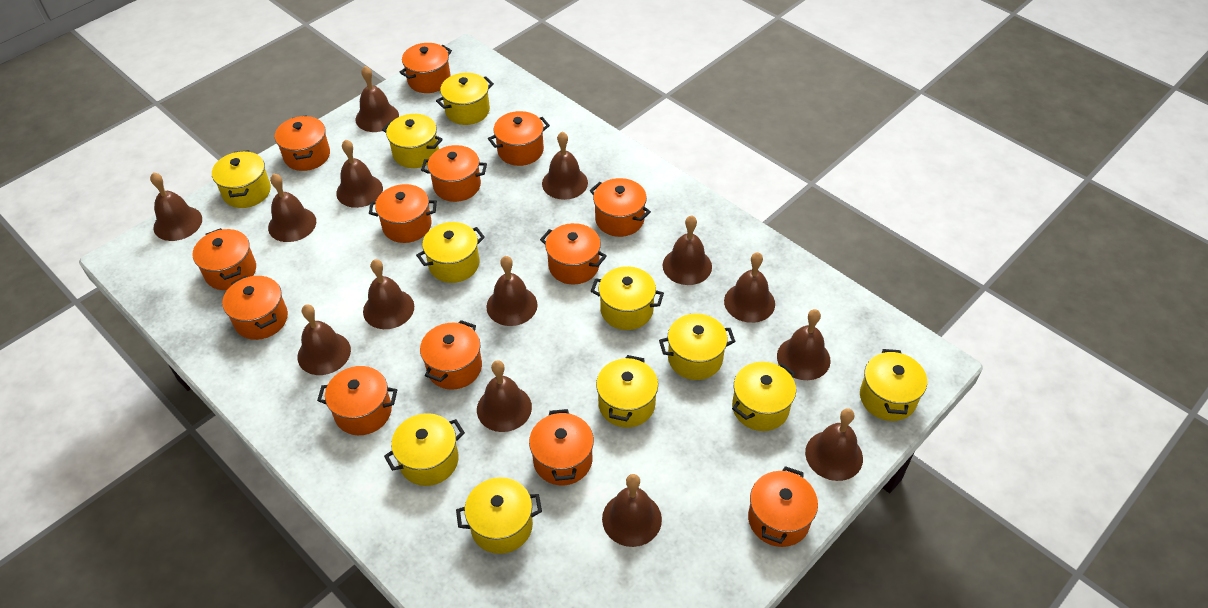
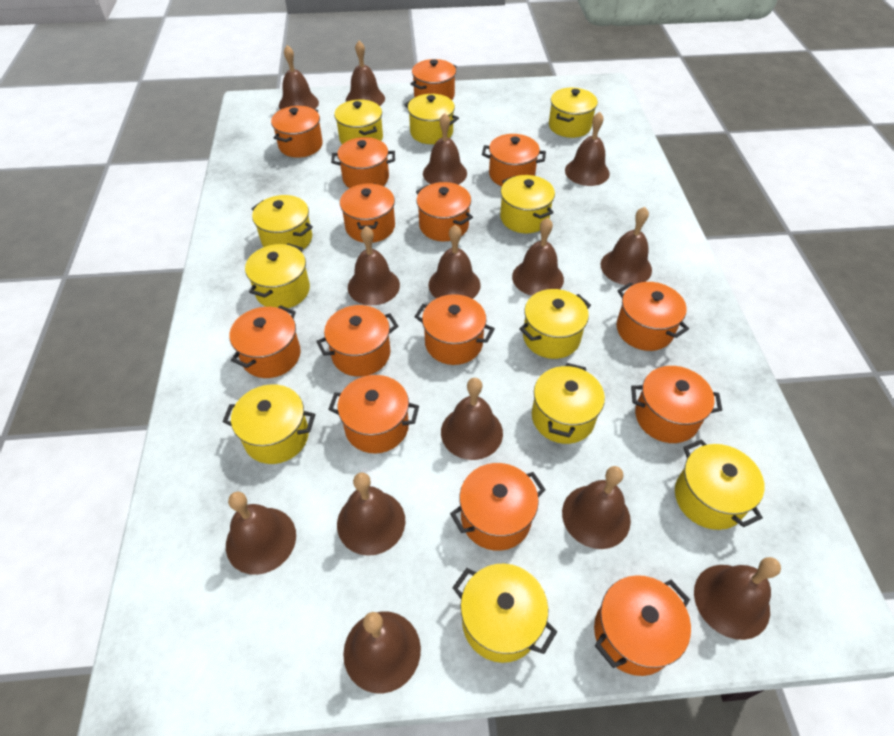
orange pot: [193,228,256,290] [222,276,288,340] [275,115,330,171] [317,366,397,435] [369,184,437,243] [399,43,452,93] [420,320,482,390] [421,145,487,202] [488,111,550,166] [529,409,594,485] [540,223,607,285] [590,178,651,237] [748,466,818,547] = 13 -> [229,305,301,378] [271,106,323,158] [316,305,398,377] [328,375,419,454] [331,137,395,189] [340,183,395,243] [411,59,457,100] [414,294,495,365] [416,182,473,241] [450,463,546,551] [482,134,546,186] [594,575,691,676] [616,282,689,351] [631,366,722,443] = 14

